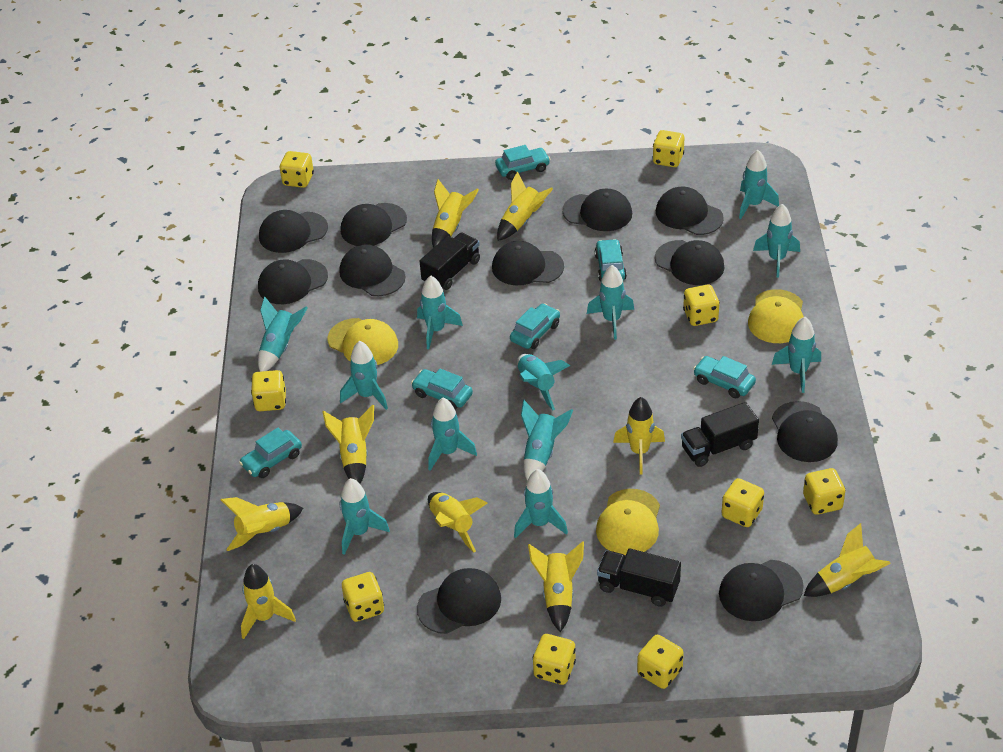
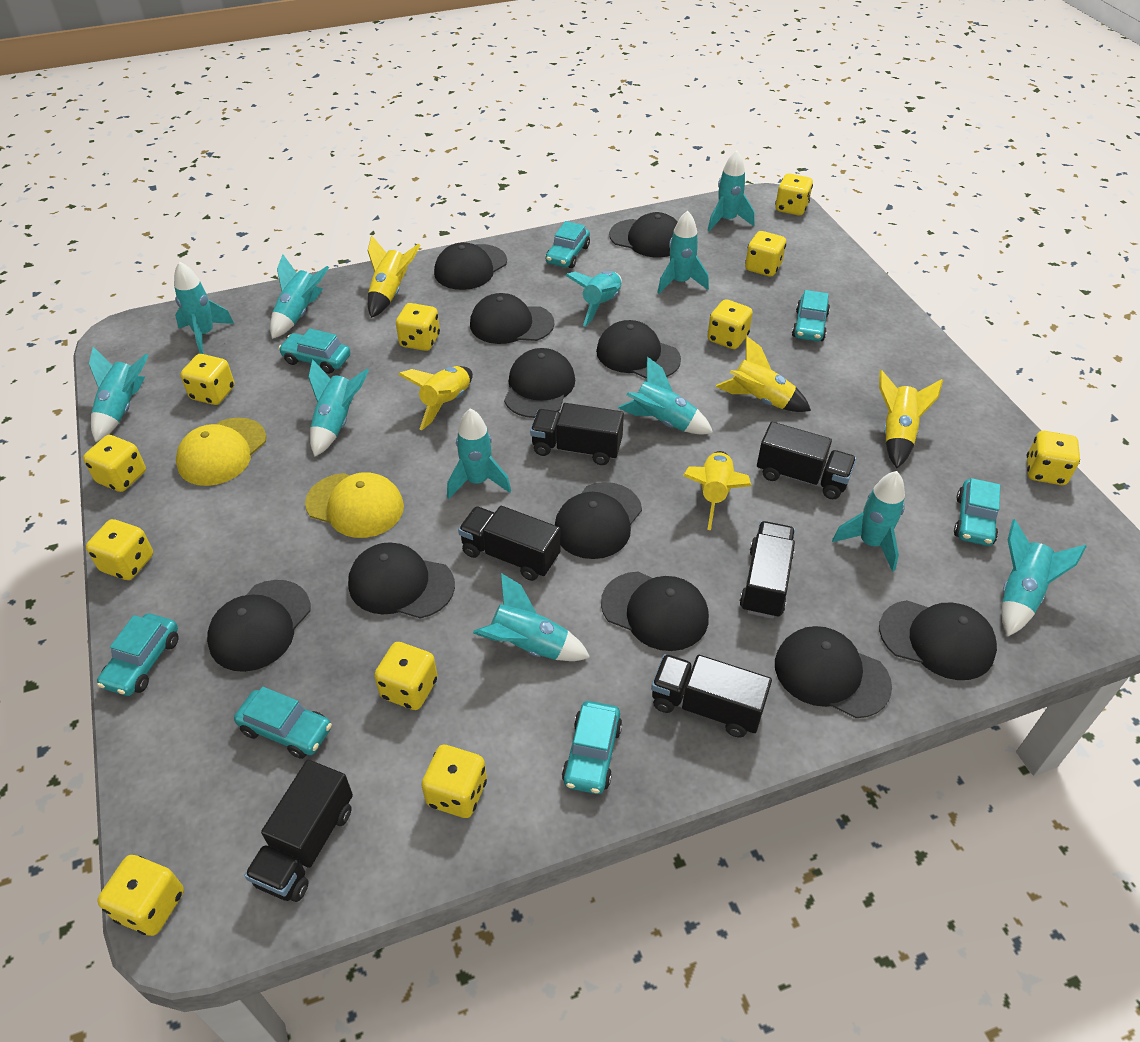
black truck: [420,232,480,290] [597,548,681,607] [681,402,759,467] = 3 -> [244,760,353,902] [458,506,560,581] [530,403,624,465] [651,654,772,737] [740,521,795,619] [757,422,856,499] = 6
turquoise car: [239,428,302,478] [411,369,473,410] [495,145,550,180] [510,303,560,349] [595,239,627,281] [693,356,756,398] = 6 -> [97,613,179,696] [234,687,332,759] [278,328,351,374] [546,221,590,268] [562,701,622,794] [792,290,830,341] [954,478,1000,546] = 7
yellow cap: [328,318,398,365] [596,489,660,555] [748,289,804,343] = 3 -> [176,418,266,486] [305,472,404,538] = 2
yellow dice: [251,370,286,411] [280,151,314,188] [342,572,384,622] [533,634,576,685] [637,635,684,689] [653,130,684,167] [683,285,720,326] [721,478,764,527] [803,468,845,515] = 9 -> [83,435,146,492] [86,519,153,580] [97,855,184,936] [180,354,235,405] [374,642,438,710] [396,303,440,351] [421,745,487,818] [707,299,753,349] [745,231,786,276] [775,173,813,215] [1027,431,1080,485] = 11
yellow rocket: [221,497,303,551] [241,564,296,639] [322,405,374,484] [428,492,488,552] [432,179,479,248] [497,171,553,241] [528,541,584,632] [613,397,665,475] [804,523,891,597] = 9 -> [367,235,420,318] [398,366,473,430] [683,451,751,530] [715,336,811,412] [879,370,943,468] = 5

